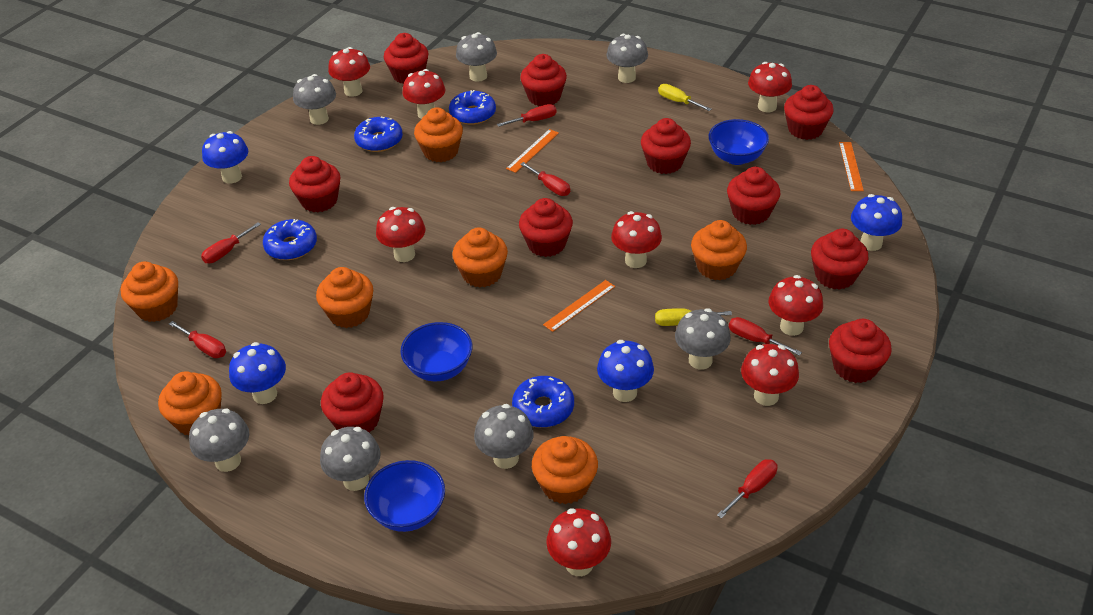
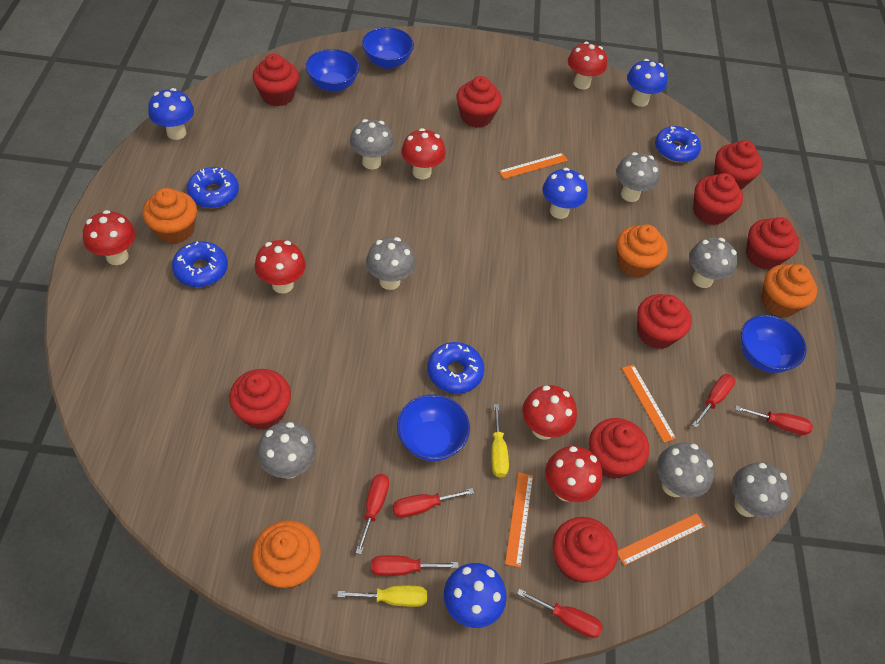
blue bowl: [364,460,445,532] [400,322,473,382] [709,119,769,165] = 3 -> [305,49,360,92] [362,27,414,69] [397,394,470,461] [740,315,807,373] = 4
orange cupcake: [121,262,178,322] [158,371,222,435] [316,267,373,328] [414,107,463,162] [452,227,508,287] [532,436,598,504] [691,220,747,280] = 7 -> [142,188,197,244] [252,520,321,588] [616,224,668,278] [761,264,817,317] = 4
orange ruler: [506,129,559,173] [543,280,615,332] [839,142,864,191] = 3 -> [499,153,568,179] [505,472,533,568] [618,513,705,566] [622,364,676,442] = 4
red cupcake: [289,156,340,212] [321,372,384,433] [384,33,429,84] [519,198,573,257] [520,54,567,106] [641,118,691,174] [727,167,780,225] [784,85,834,140] [811,229,869,290] [829,319,892,383] = 10 -> [229,369,291,430] [252,54,299,106] [457,76,502,128] [553,517,618,583] [589,418,649,479] [637,294,692,349] [693,173,743,225] [714,140,763,189] [746,217,799,270] = 9
red mushroom: [328,47,370,97] [376,207,426,262] [403,69,445,119] [546,508,611,576] [611,211,662,268] [741,344,799,406] [748,62,792,112] [769,275,823,336] = 8 -> [83,210,136,265] [255,240,306,294] [401,128,446,179] [522,385,577,440] [545,446,602,502] [568,42,607,89] = 6

